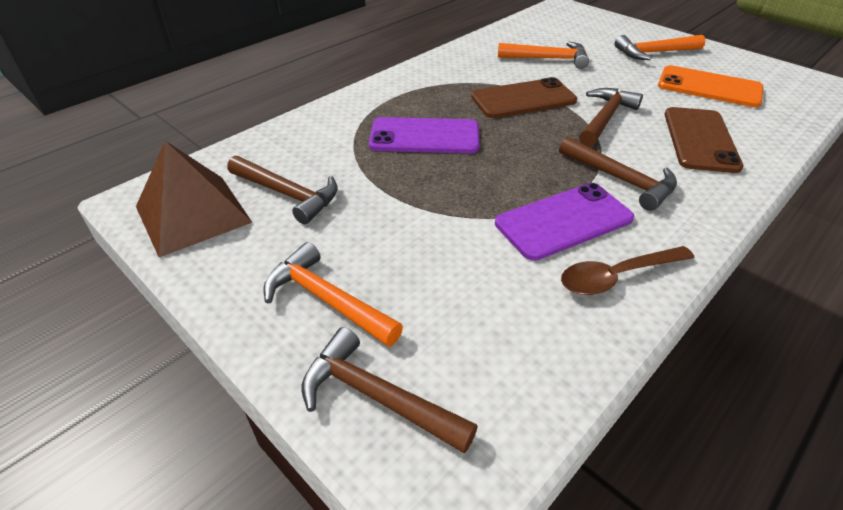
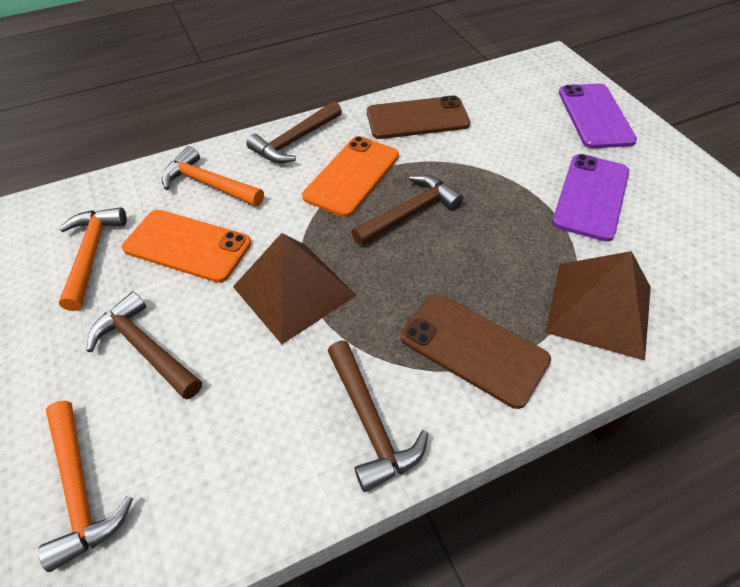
brown pyramid: [136,141,253,257] = 1 -> [233,233,357,344] [545,251,651,361] = 2
brown spoon: [561,246,694,295] = 1 -> none = 0
orange phone: [658,65,763,107] = 1 -> [122,210,251,283] [302,136,399,217] = 2

